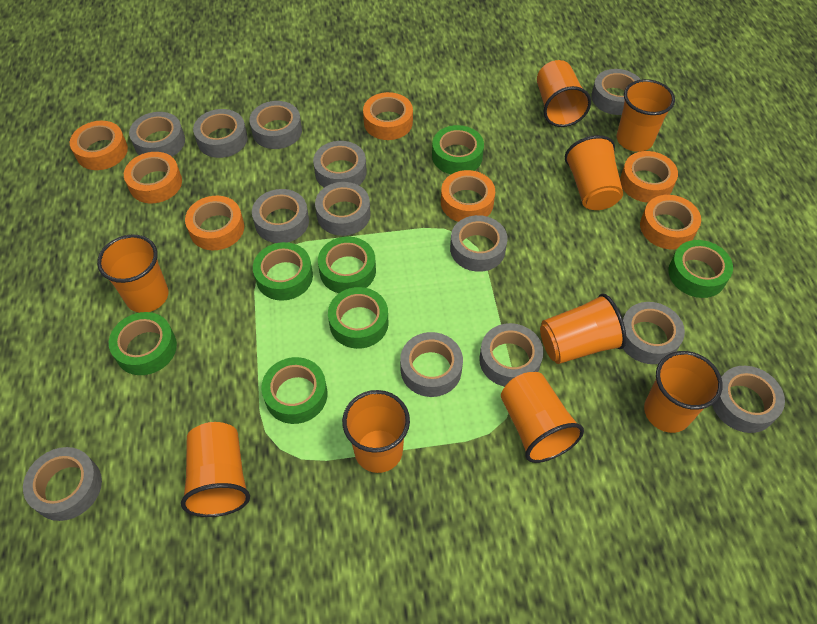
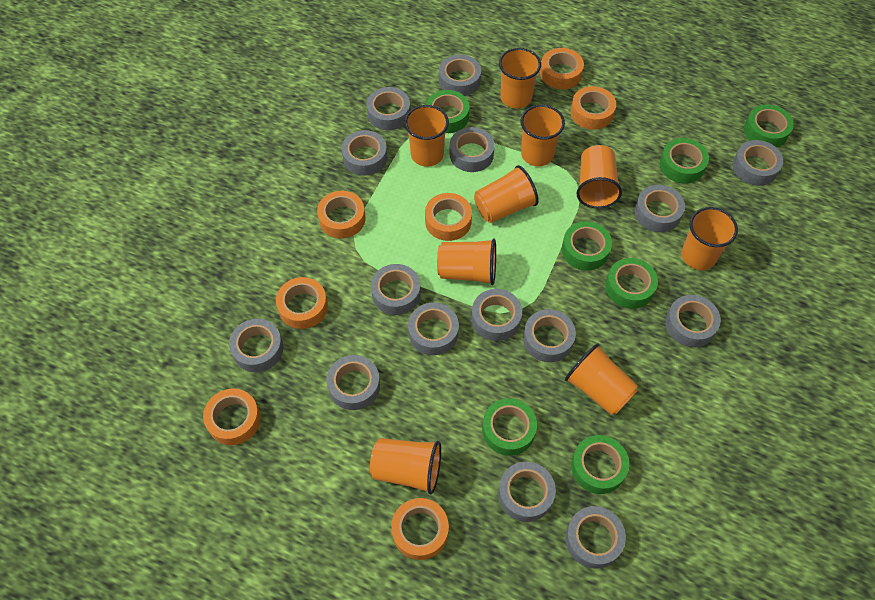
grey tape: [23,447,102,521] [129,112,185,157] [193,109,248,158] [249,101,302,149] [252,189,309,243] [313,141,367,188] [315,182,371,236] [400,332,463,397] [450,215,508,272] [479,323,543,387] [591,69,641,115] [623,302,685,364] [712,366,785,433] = 13 -> [229,319,283,372] [327,355,380,410] [341,130,387,176] [366,87,410,130] [371,264,421,315] [408,303,459,355] [439,55,481,96] [450,127,495,172] [471,289,522,341] [498,462,556,522] [523,309,576,362] [565,506,626,569] [634,185,685,232] [665,295,721,347] [732,140,783,186] = 15

